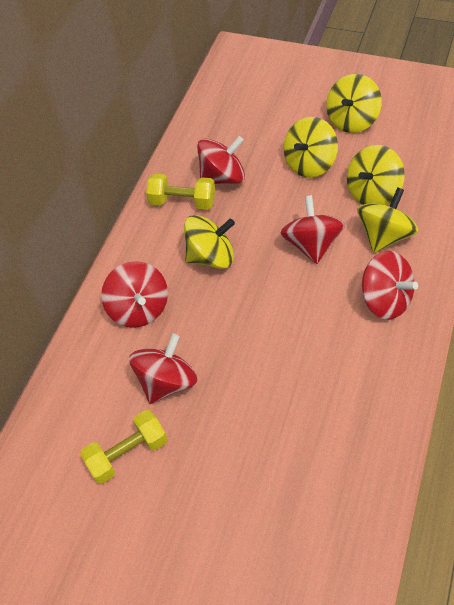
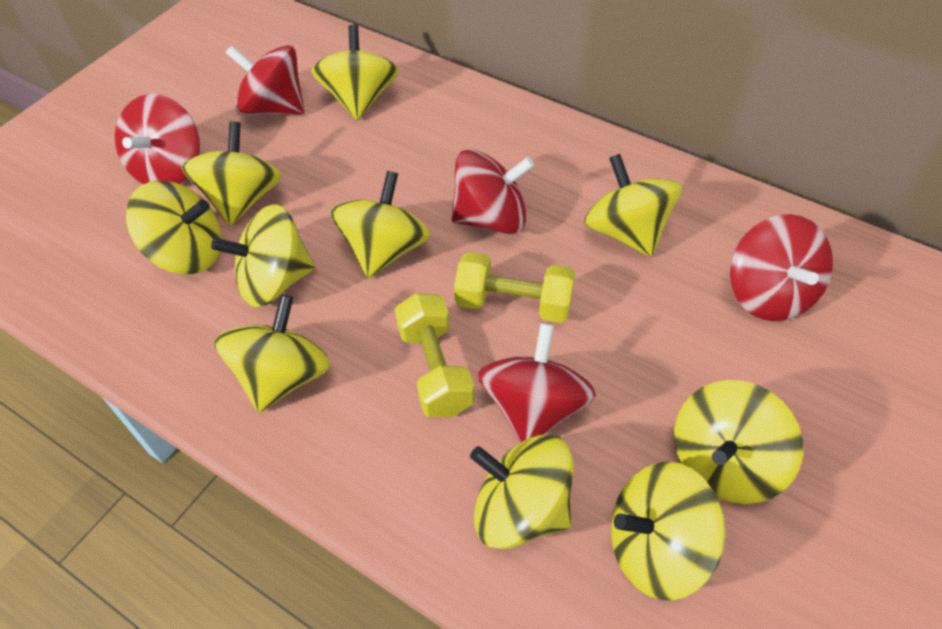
yellow spinning top: [184,215,235,269] [283,117,338,178] [326,74,382,133] [347,145,405,205] [357,187,419,253] = 5 -> [126,181,222,274] [182,121,282,226] [211,205,315,307] [214,294,330,412] [311,25,399,120] [330,171,430,278] [470,435,574,549] [584,154,682,257] [611,461,725,600] [674,380,803,504] = 10

